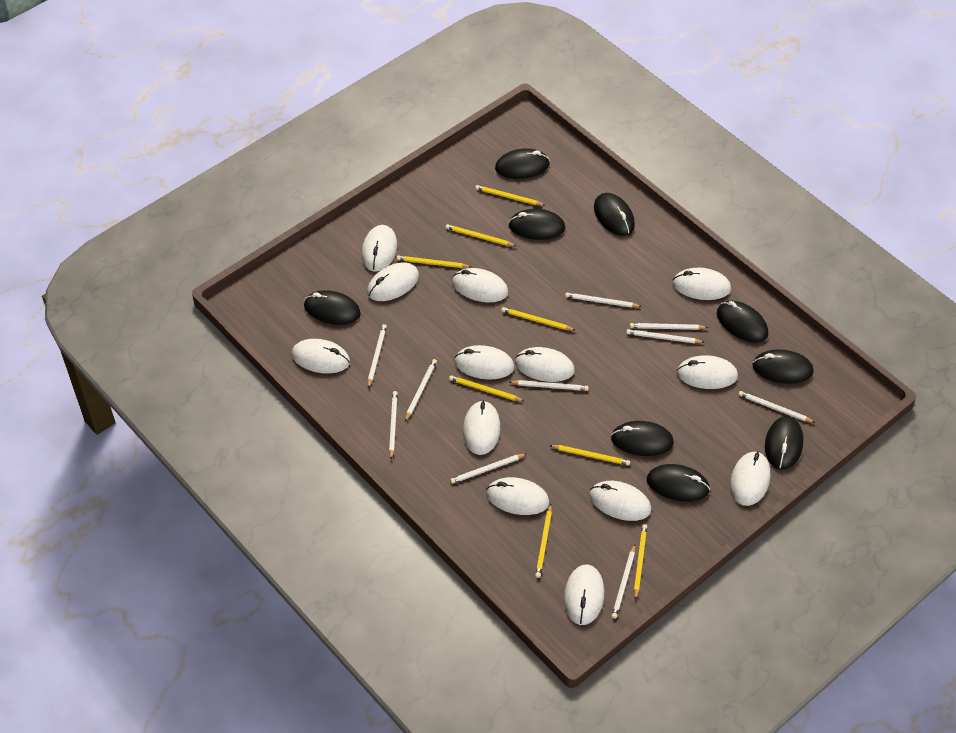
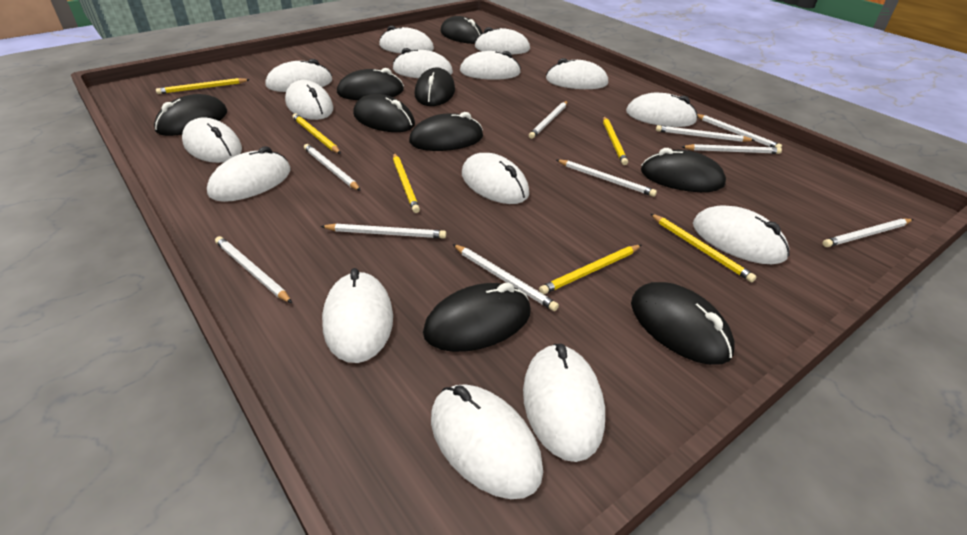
white mouse: [292,339,350,373] [362,225,397,271] [367,262,419,301] [452,268,508,303] [454,345,514,380] [463,400,500,455] [486,477,549,515] [515,347,575,382] [564,565,604,625] [590,481,651,521] [673,268,731,300] [677,355,738,389] [730,451,770,506] = 13 -> [182,117,242,163] [207,146,290,202] [265,59,332,92] [285,80,333,120] [322,268,393,363] [379,26,434,53] [393,48,453,78] [431,384,543,499] [460,51,521,80] [462,153,529,204] [475,27,530,54] [523,344,605,462] [546,58,608,89] [626,93,698,127] [693,205,790,264] = 15
yellow pencil: [397,256,471,268] [446,224,516,246] [449,375,524,401] [475,185,544,206] [501,307,575,330] [535,504,552,578] [549,445,630,466] [634,524,647,600] = 8 -> [156,78,250,94] [292,114,341,154] [393,153,420,213] [539,245,641,294] [603,117,628,165] [651,214,756,282] = 6

